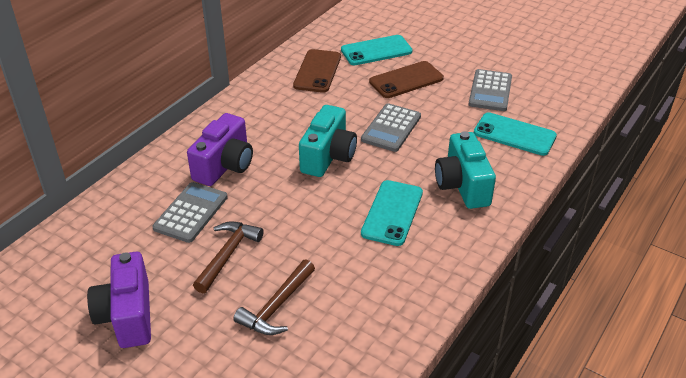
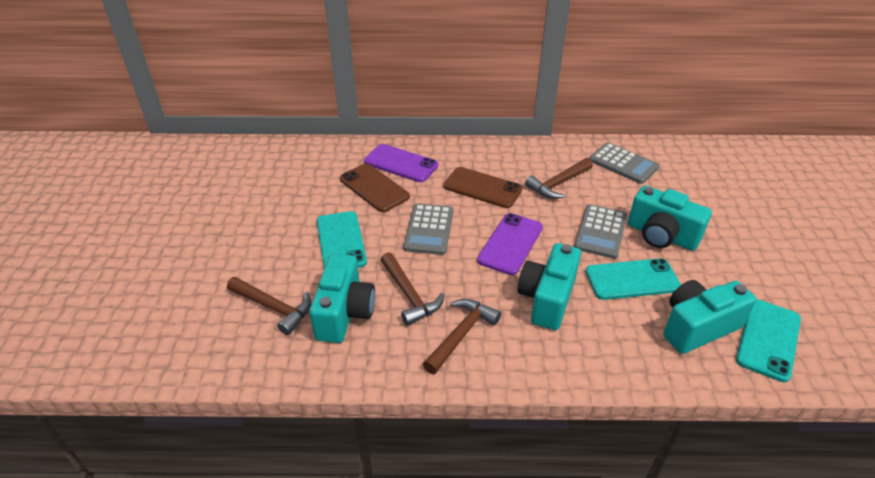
brown hammer: [193,221,264,293] [233,259,315,335] = 2 -> [227,277,311,335] [381,252,444,326] [423,299,501,374] [525,158,593,199] = 4
purple camera: [87,252,151,348] [187,113,253,186] = 2 -> none = 0
purple phone: none = 0 -> [364,144,438,182] [477,213,543,275] = 2
turquoise camera: [299,105,357,177] [435,131,496,209] = 2 -> [309,254,375,343] [517,243,581,330] [628,185,712,251] [663,280,757,354] = 4

